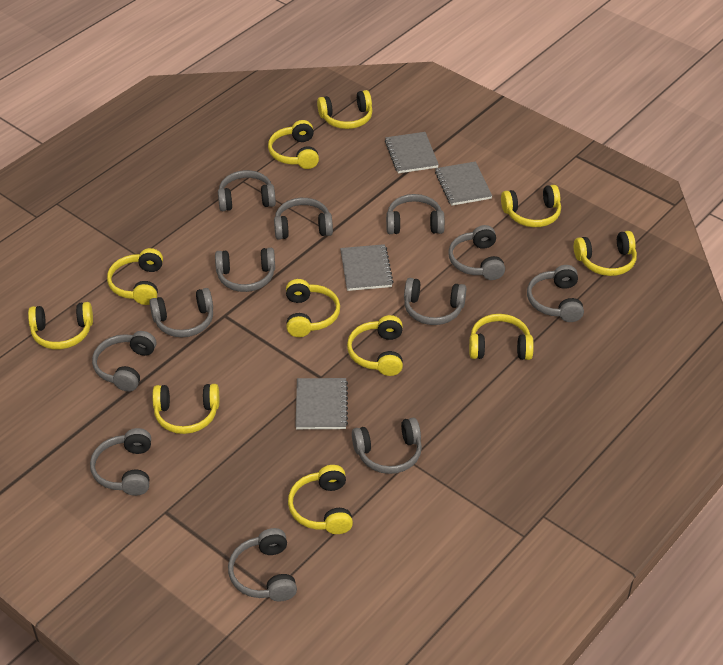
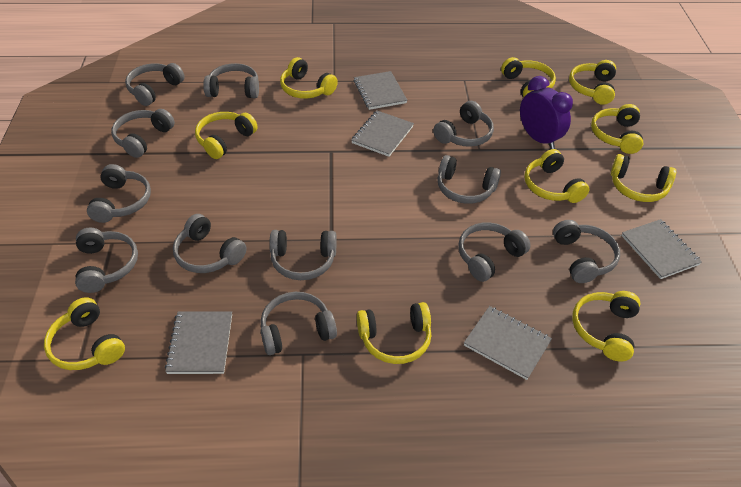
grey notebook: [295,378,348,429] [340,244,394,291] [385,132,439,173] [435,161,492,206] = 4 -> [165,311,232,374] [351,111,414,157] [354,71,407,110] [464,306,552,380] [621,219,702,279] = 5
purple clock: none = 0 -> [520,76,573,149] = 1
yellow headphones: [28,302,93,349] [107,248,163,305] [152,384,219,434] [268,120,319,169] [286,279,340,337] [288,465,353,534] [317,90,373,129] [347,315,403,376] [469,314,534,360] [501,185,561,227] [574,231,637,276] = 11 -> [44,297,125,370] [195,112,258,159] [280,57,338,99] [357,302,432,364] [501,57,556,97] [524,149,589,203] [569,60,616,105] [572,291,640,362] [591,104,643,154] [611,154,676,202] = 10

